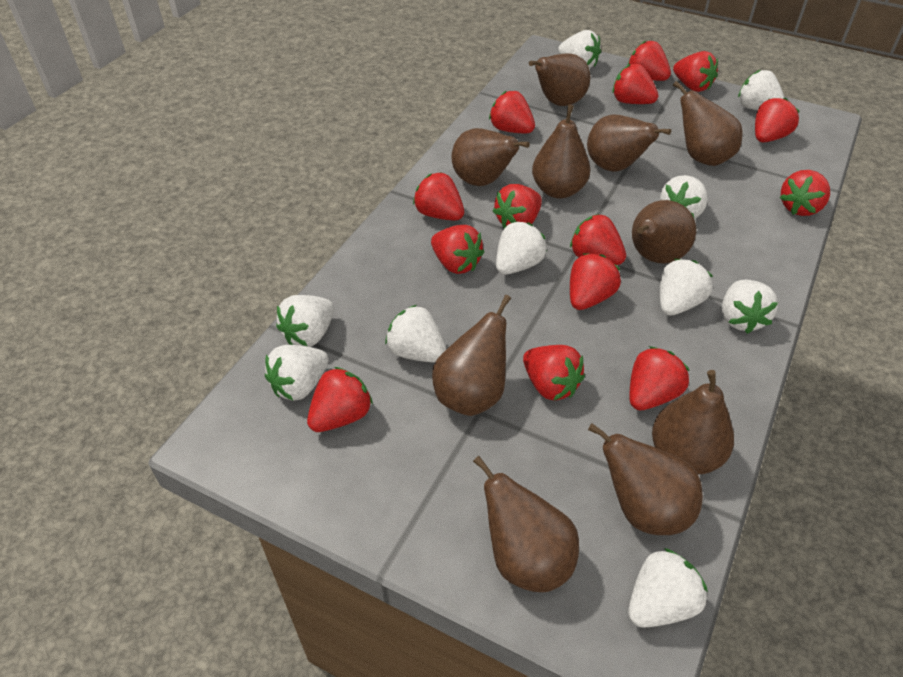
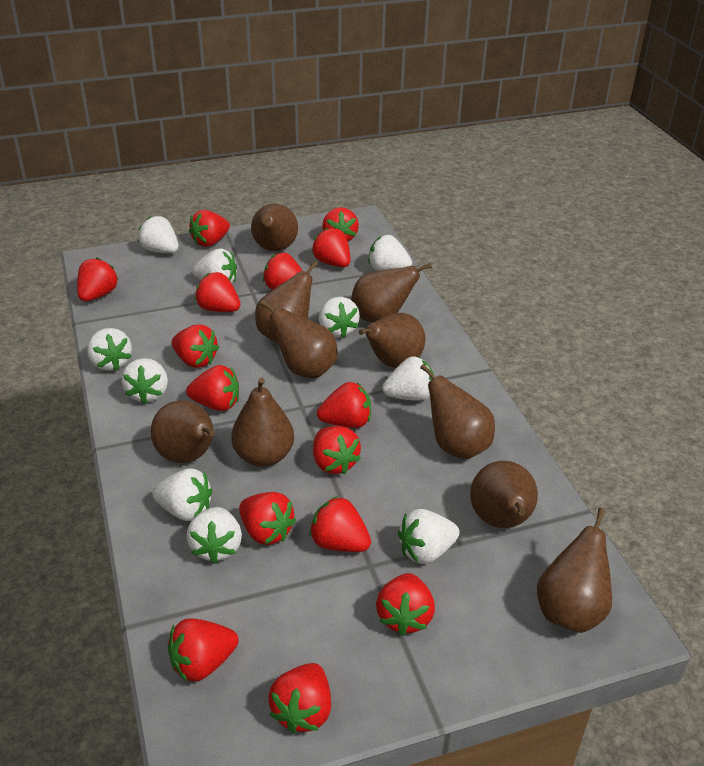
red strawberry: [307,367,373,432] [413,172,464,220] [431,225,484,274] [489,91,535,133] [493,184,542,229] [523,345,585,401] [570,214,626,265] [570,253,621,310] [612,64,659,104] [628,41,671,81] [629,346,690,410] [673,51,718,92] [755,98,800,142] [780,170,830,216] = 14 -> [77,258,118,301] [168,618,239,682] [171,324,219,368] [186,365,239,411] [189,210,230,247] [195,272,241,312] [239,492,296,545] [263,253,303,290] [268,663,331,734] [309,496,371,552] [312,228,351,267] [313,426,361,474] [317,382,371,428] [322,207,359,241] [376,573,435,636] = 15

